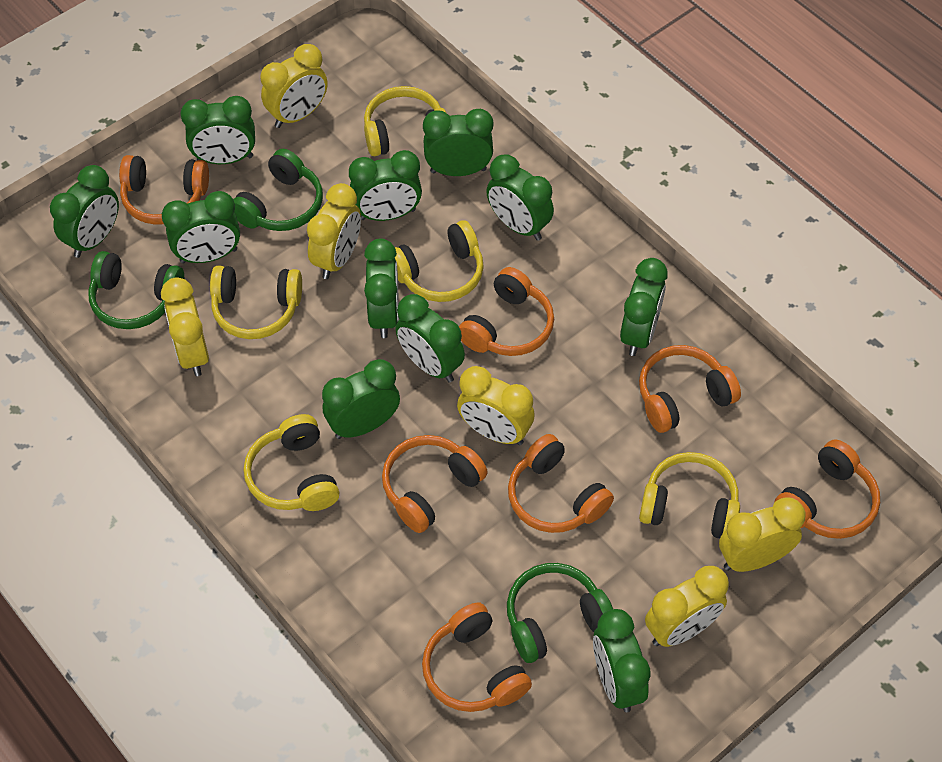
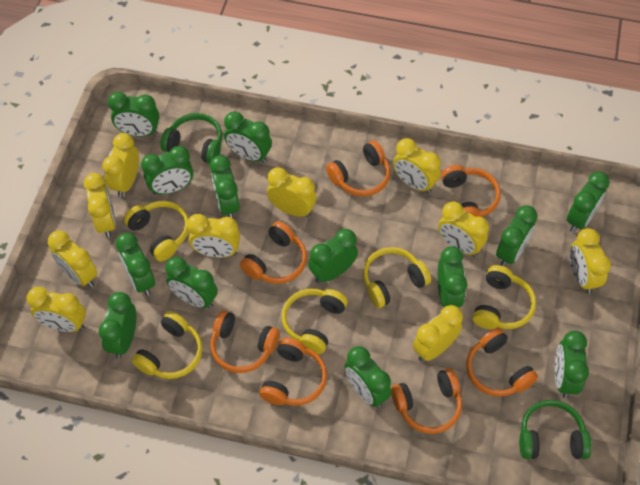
green clock: [50,165,119,258] [162,191,240,263] [180,96,255,164] [322,359,400,439] [349,150,422,221] [364,238,399,338] [395,294,465,382] [423,109,493,176] [486,154,554,241] [593,609,651,712] [620,258,668,356] = 11 -> [99,292,136,359] [108,92,159,137] [116,233,155,296] [141,146,193,195] [165,257,218,309] [210,155,240,218] [224,111,272,163] [308,229,358,283] [345,346,391,408] [438,246,467,307] [496,206,538,267] [555,331,589,398] [567,172,610,232] = 13
green headphones: [88,251,184,329] [233,149,323,231] [507,563,613,663] = 3 -> [160,113,222,164] [519,400,592,459] = 2
yellow clock: [161,278,209,376] [260,44,328,128] [307,183,361,279] [457,366,535,445] [645,566,729,647] [719,498,806,572] = 6 -> [26,287,86,332] [48,230,97,288] [84,173,116,238] [102,133,139,197] [187,214,240,258] [267,167,316,217] [393,138,441,194] [413,305,463,362] [438,201,489,257] [570,228,611,294] = 10

